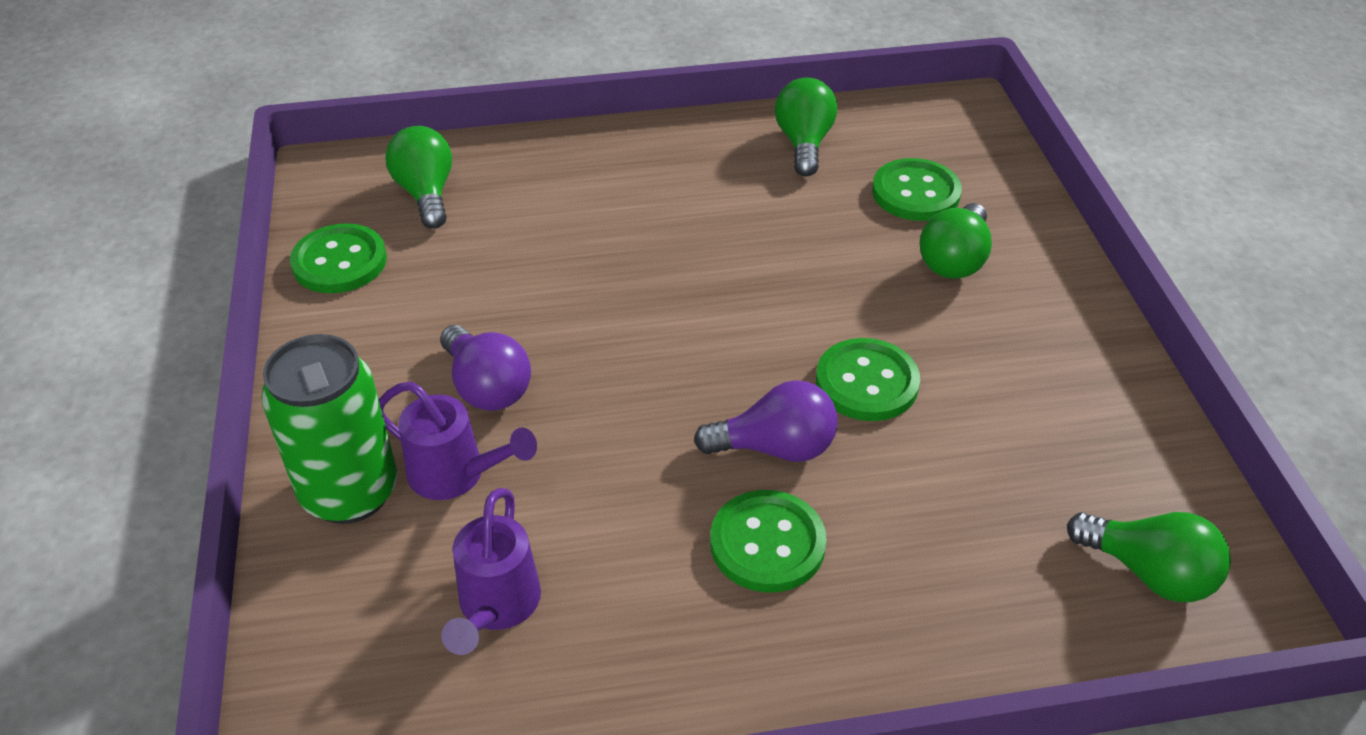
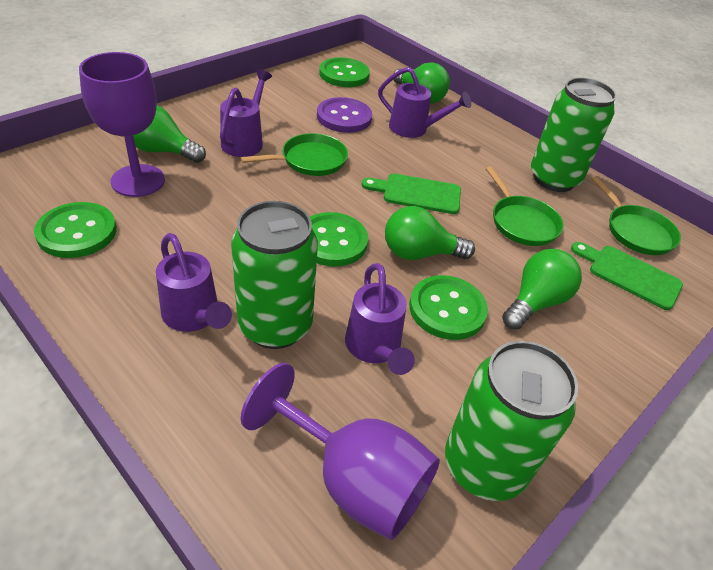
green can: [261,334,397,524] = 1 -> [231,201,318,349] [445,341,578,501] [531,78,617,192] = 3
green cutting board: none = 0 -> [362,173,461,214] [571,242,683,310] = 2
green pan: none = 0 -> [241,133,348,176] [486,166,563,246] [591,176,681,255] = 3
purple button: none = 0 -> [317,97,372,133] = 1
purple goblet: none = 0 -> [79,52,165,197] [241,363,440,540] = 2
purple light bulb: [440,325,531,411] [694,380,838,462] = 2 -> none = 0
purple watering can: [379,381,537,500] [441,488,541,655] = 2 -> [156,233,232,332] [220,69,272,157] [345,263,415,375] [378,67,471,138] = 4

